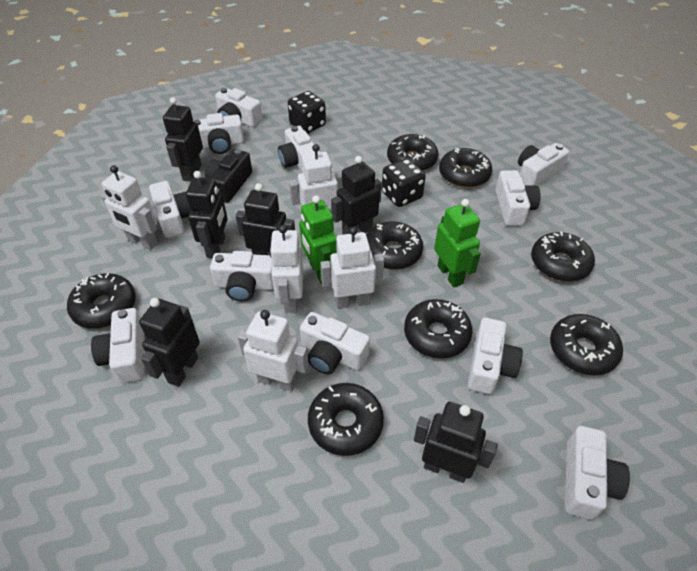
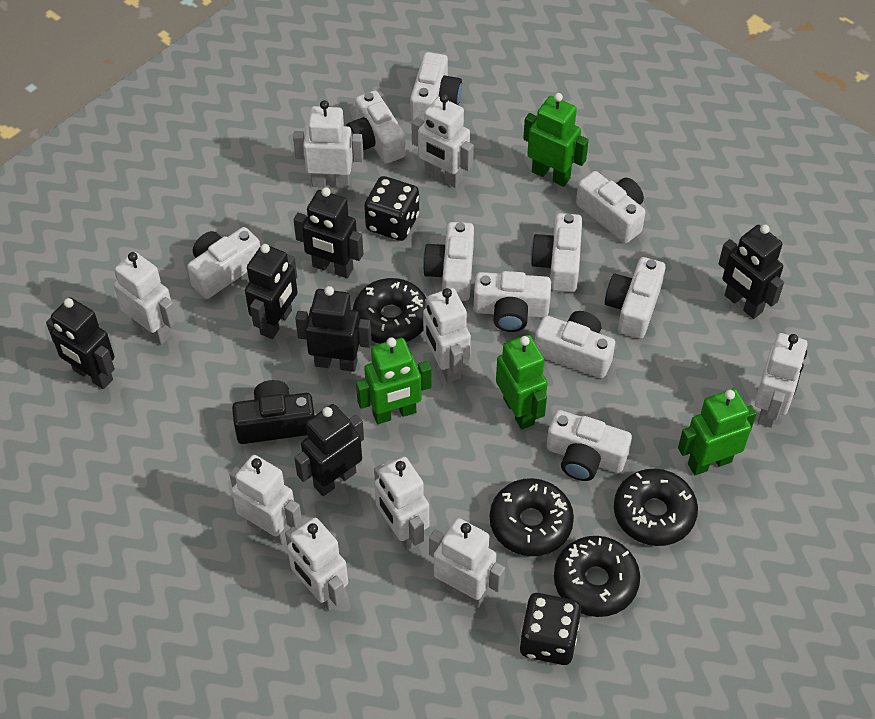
black donut: [67,273,136,329] [308,383,384,456] [366,221,423,270] [387,134,438,171] [404,299,472,358] [439,148,492,188] [531,231,595,282] [550,314,623,375] = 8 -> [353,278,426,344] [490,478,574,556] [554,536,640,617] [614,469,698,546] = 4
green robot: [299,195,337,284] [434,199,481,287] = 2 -> [356,337,432,424] [496,335,547,430] [523,93,589,187] [678,389,757,475] = 4
white camera: [91,308,144,383] [149,181,191,238] [193,113,244,154] [210,251,274,302] [215,88,262,127] [278,126,320,172] [300,312,370,374] [468,318,523,394] [495,170,541,226] [518,143,569,186] [565,426,630,520] = 11 -> [187,227,260,299] [346,90,406,164] [410,52,462,121] [423,222,474,301] [474,271,551,332] [531,213,582,292] [535,311,615,378] [546,410,632,481] [576,171,645,243] [605,257,666,339] = 10
white robot: [101,165,158,250] [238,310,309,392] [269,225,304,313] [289,144,343,222] [320,227,384,309] = 5 -> [114,252,178,345] [229,455,302,545] [285,518,348,611] [293,100,364,189] [374,457,429,551] [411,94,474,188] [423,288,471,383] [429,518,505,607] [755,333,808,428] = 9

